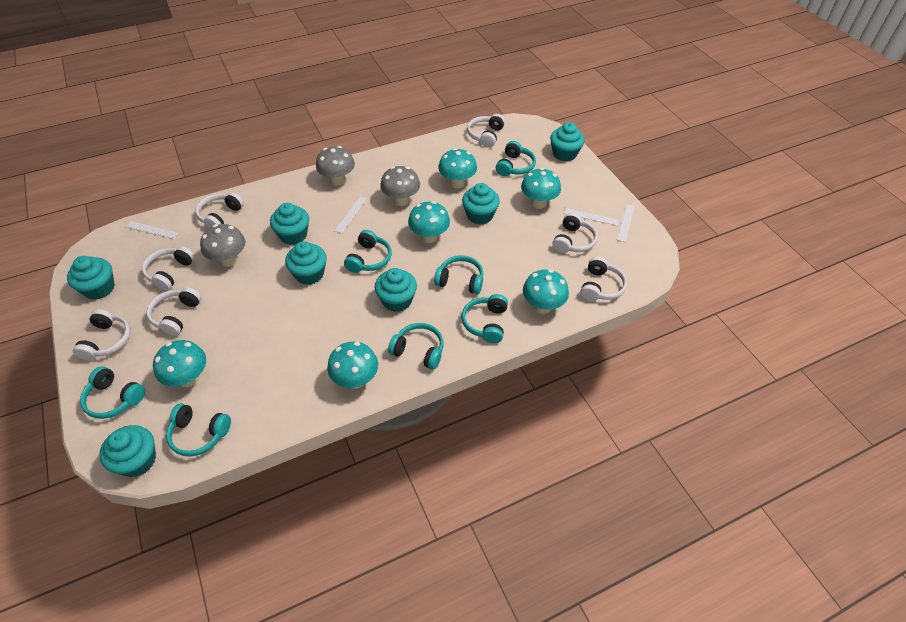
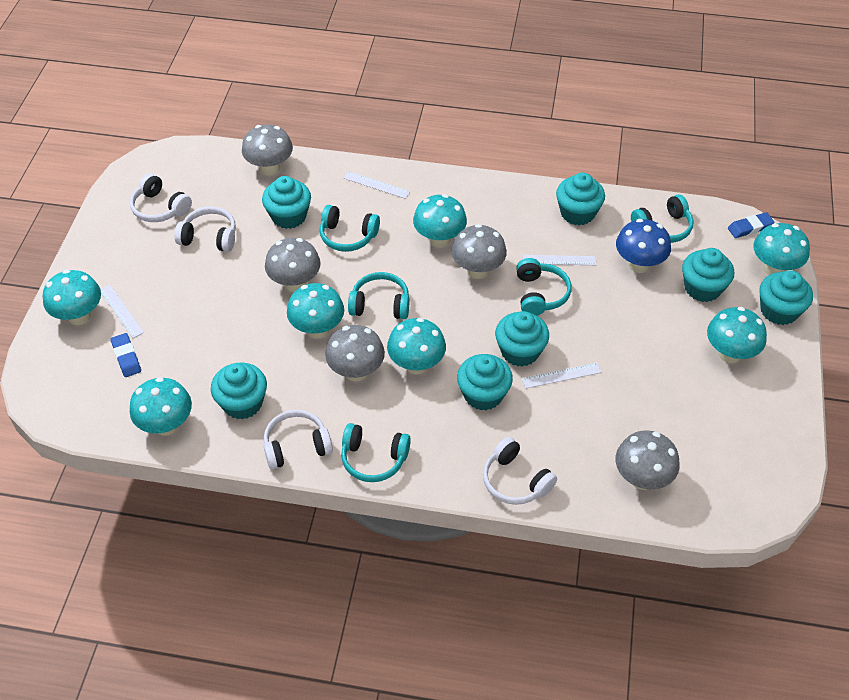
blue eraser: none = 0 -> [110,333,141,377] [728,212,775,238] = 2
blue mushroom: none = 0 -> [616,219,671,273] = 1
grey mushroom: [200,224,245,267] [316,146,355,186] [380,166,420,206] = 3 -> [242,125,293,176] [265,238,321,292] [325,325,385,381] [452,224,507,279] [616,430,680,490] = 5
turquoise headphones: [80,366,145,419] [166,403,231,457] [344,230,392,273] [388,323,444,370] [434,255,484,294] [462,294,508,343] [496,141,536,176] = 7 -> [320,205,380,252] [341,423,411,482] [348,272,409,319] [516,258,572,316] [631,194,694,243] = 5
turquoise mushroom: [153,340,206,387] [327,342,378,389] [408,201,450,243] [438,148,477,188] [521,168,561,209] [523,269,569,314] = 6 -> [43,270,101,325] [130,377,192,436] [287,283,344,339] [387,318,446,374] [413,194,467,248] [707,307,767,363] [753,223,810,275] = 7
white headphones: [73,309,131,360] [142,246,195,291] [146,287,201,336] [195,192,244,228] [467,114,505,147] [552,212,598,253] [580,256,627,301] = 7 -> [130,173,192,222] [174,206,236,252] [264,410,333,469] [483,437,557,505] = 4

